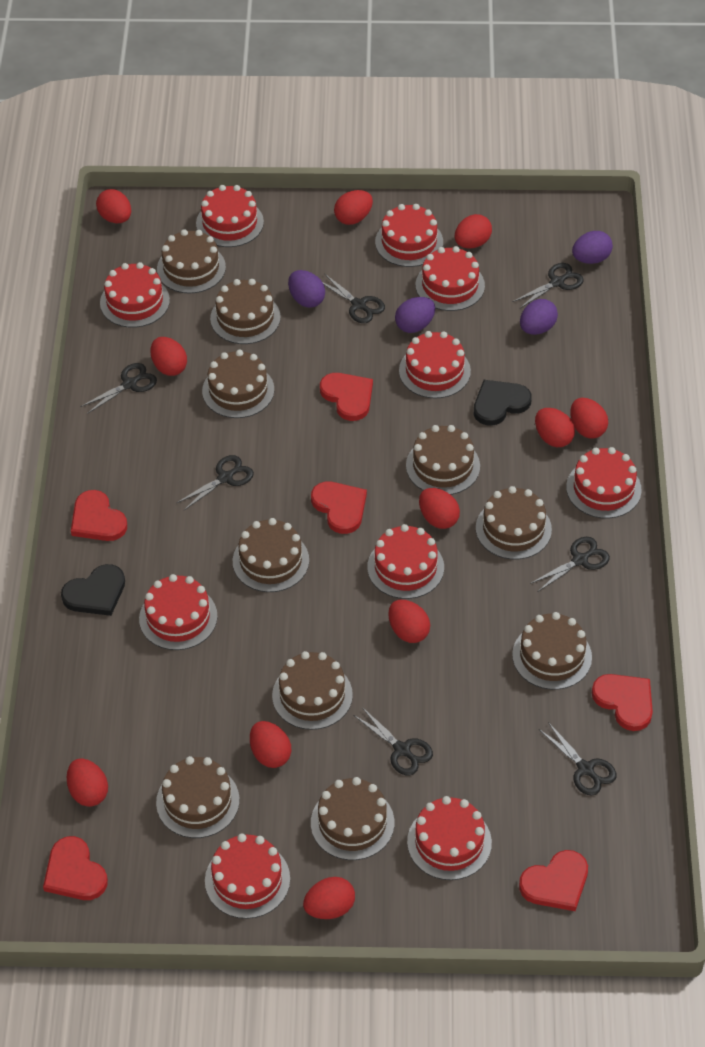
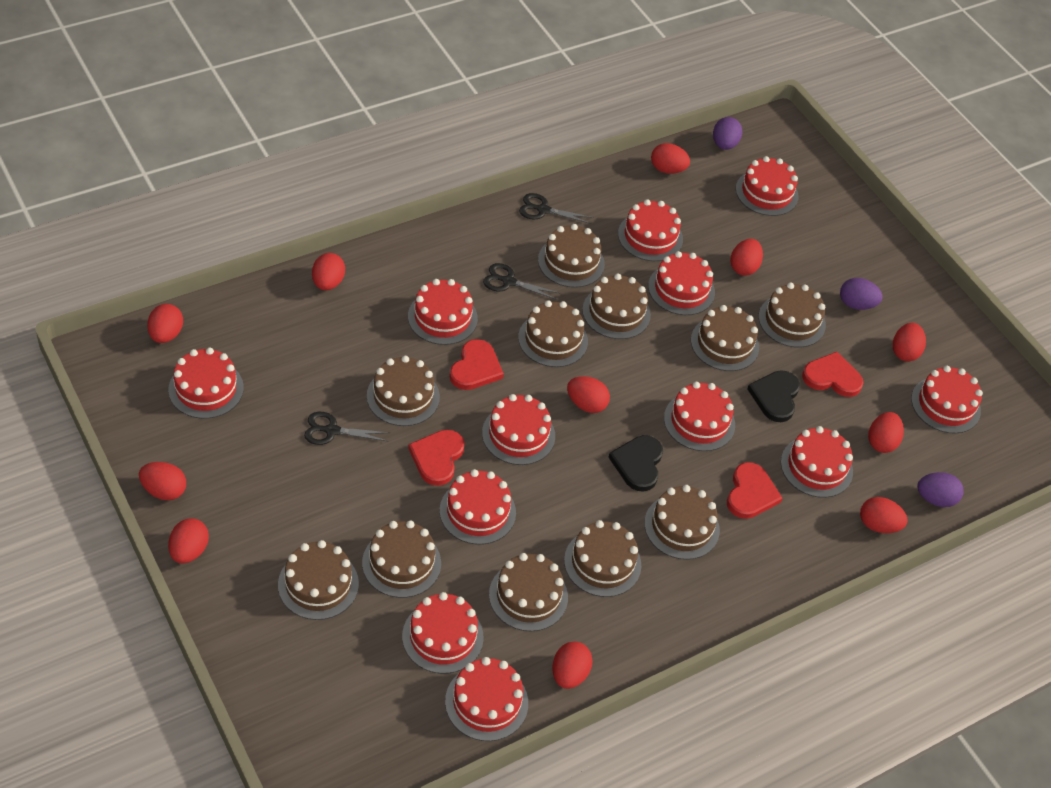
black scissors: [80,363,157,414] [177,455,254,511] [322,273,385,323] [353,707,433,775] [512,263,584,309] [530,537,610,592] [539,722,617,795] = 7 -> [304,412,390,445] [483,263,559,300] [519,193,594,224] = 3
brown cake: [156,756,240,838] [157,229,226,294] [202,350,274,418] [210,279,281,344] [233,518,309,592] [272,651,353,730] [311,777,394,860] [406,425,480,495] [476,486,552,559] [512,612,592,690] = 10 -> [278,540,359,620] [362,520,441,598] [367,356,440,426] [489,553,568,631] [518,300,588,367] [538,224,605,288] [564,520,641,597] [582,274,651,339] [644,485,720,560] [691,305,759,371] [759,283,826,347] = 11
purple egg: [288,270,325,308] [395,297,435,333] [520,299,558,335] [572,231,613,264] = 4 -> [713,117,742,150] [840,278,883,310] [917,472,964,507] = 3
red cake: [100,262,170,328] [139,574,218,650] [196,185,264,247] [205,834,290,919] [367,524,444,599] [375,204,443,267] [399,331,471,399] [407,796,492,880] [415,246,485,311] [566,447,642,518] = 10 -> [168,348,244,419] [402,592,484,674] [408,279,478,345] [440,469,516,545] [445,657,528,741] [482,394,555,465] [618,199,683,261] [648,251,715,315] [664,382,735,451] [736,156,799,216] [781,426,853,498] [911,366,983,434] = 12
red heart: [43,836,108,900] [71,490,127,541] [311,481,367,534] [320,373,373,421] [519,850,588,911] [592,674,653,731] = 6 -> [408,430,465,486] [449,339,504,390] [727,462,783,519] [802,352,864,397] = 4

